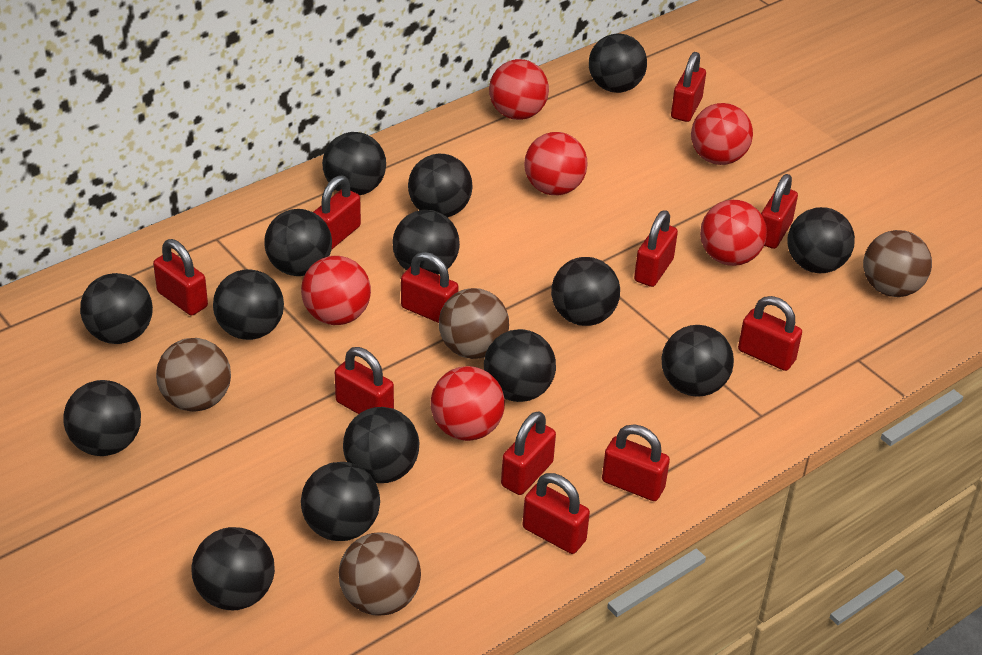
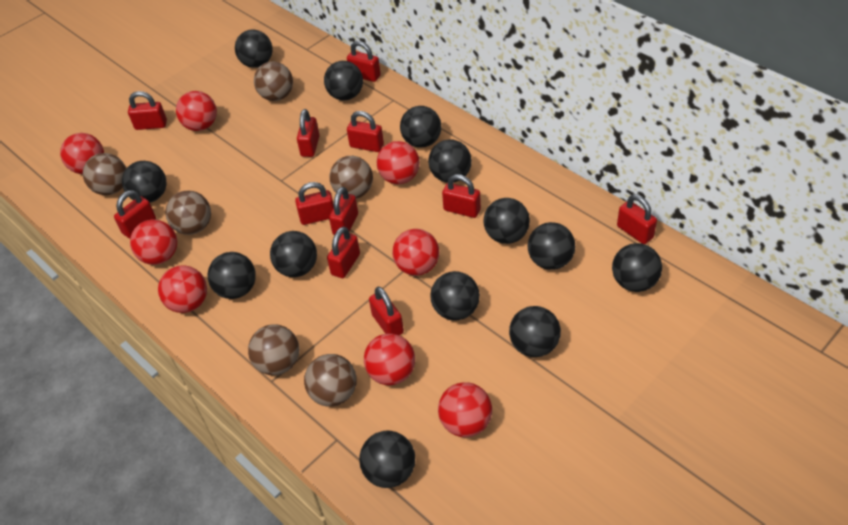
black ball: [63,380,141,456] [80,273,153,344] [191,527,275,610] [213,269,284,340] [264,209,332,276] [301,462,380,541] [322,132,386,195] [343,407,419,483] [392,210,460,275] [408,154,473,217] [484,329,556,402] [551,257,620,326] [589,33,647,93] [662,325,734,397] [787,207,855,273] = 15 -> [122,161,166,203] [208,252,256,299] [235,30,273,68] [270,231,317,277] [324,61,363,100] [359,430,415,488] [400,106,442,148] [428,139,472,183] [430,271,480,321] [484,198,530,244] [509,306,561,357] [527,222,575,270] [612,243,662,292] = 13
brown ball: [156,338,231,412] [338,533,421,616] [439,288,509,359] [863,230,932,297] = 4 -> [83,153,126,195] [165,191,211,235] [248,324,299,375] [254,61,293,101] [304,354,357,406] [329,156,373,199] = 6
red ball: [301,256,371,325] [430,366,505,441] [489,59,549,120] [524,132,588,195] [691,103,753,165] [700,200,767,266] = 6 -> [60,133,104,174] [130,220,177,265] [158,265,207,313] [176,91,217,131] [364,333,415,385] [377,141,420,184] [392,229,439,276] [438,382,492,437] = 8

